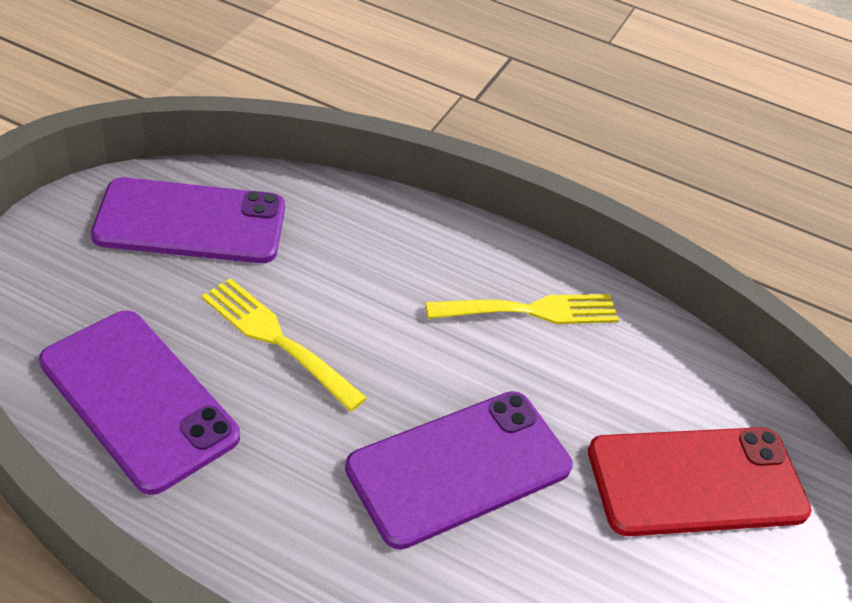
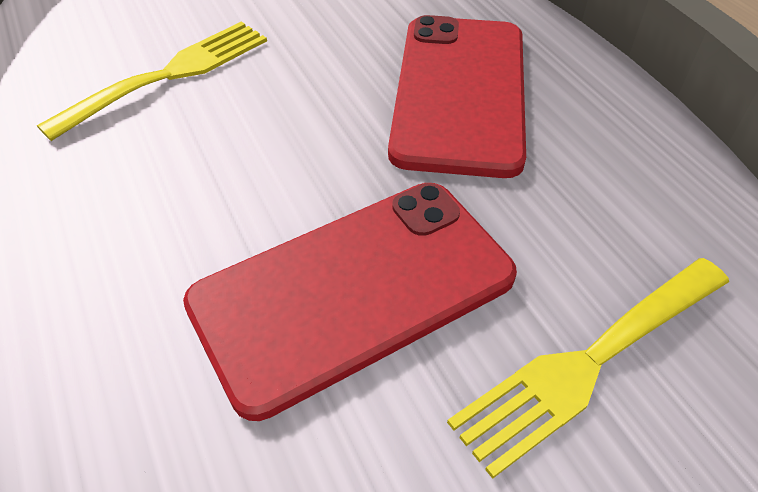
purple phone: [39,311,240,495] [91,177,285,263] [345,391,573,550] = 3 -> none = 0
red phone: [588,427,812,536] = 1 -> [183,183,517,421] [388,15,526,178] = 2

